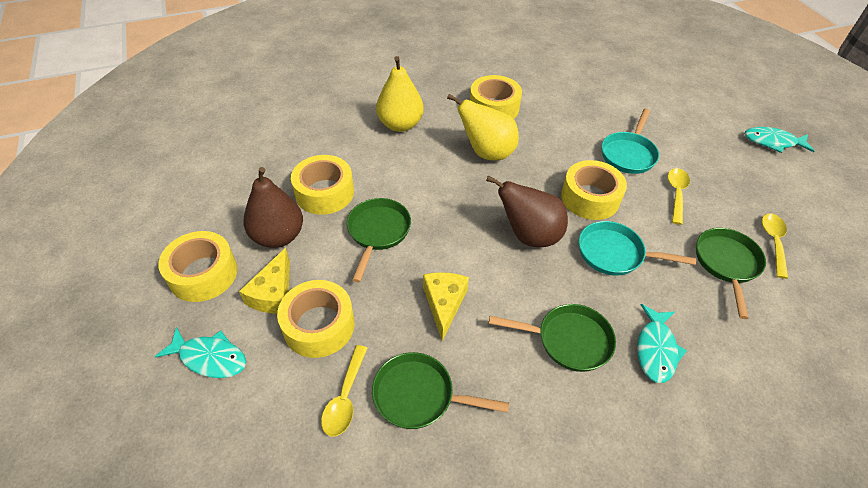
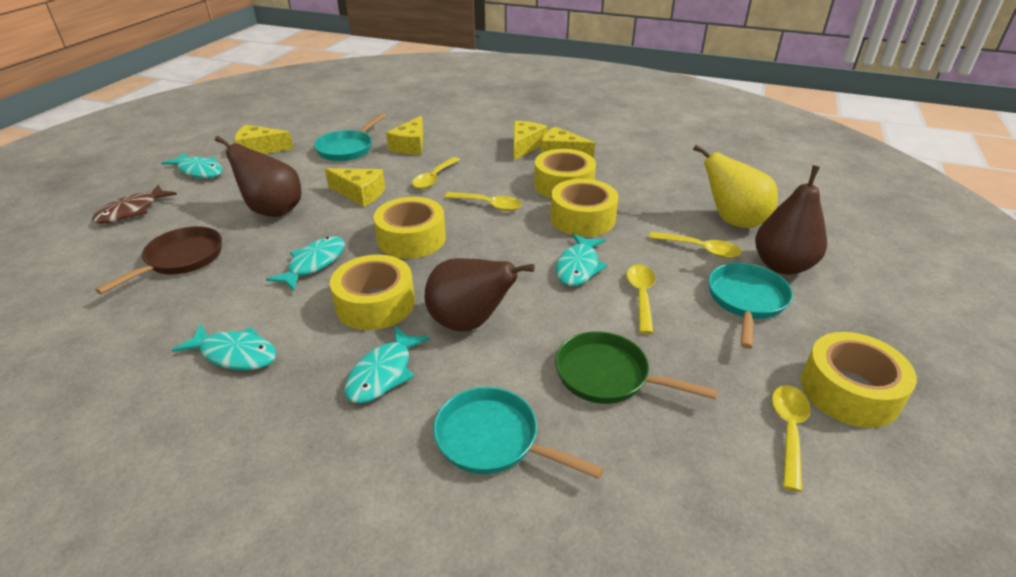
brown fish: none = 0 -> [92,185,177,224] = 1
brown pan: none = 0 -> [95,226,222,294] = 1
brown pear: [243,167,303,248] [486,175,568,247] = 2 -> [215,136,301,217] [425,258,535,332] [755,165,827,275] = 3
green pan: [347,198,411,282] [372,352,509,429] [489,304,616,372] [696,228,766,319] = 4 -> [555,331,718,404] = 1
turquoise fish: [155,327,246,378] [637,304,687,383] [745,127,814,153] = 3 -> [161,152,223,178] [172,324,277,370] [266,236,345,291] [344,326,430,403] [556,233,607,286] = 5
turquoise pan: [579,221,696,276] [602,109,659,174] = 2 -> [314,113,386,161] [433,387,604,479] [708,263,793,349] = 3
yellow cheese: [239,248,290,314] [423,272,469,341] = 2 -> [234,125,294,154] [325,168,385,207] [386,115,424,154] [514,121,548,160] [541,127,595,158] = 5
yellow pear: [376,56,424,132] [447,94,519,160] = 2 -> [693,144,778,228] = 1
yellow spoon: [321,345,368,436] [668,168,690,225] [762,213,788,279] = 3 -> [412,157,460,189] [444,192,522,211] [626,264,656,334] [649,232,741,258] [772,385,811,492] = 5

